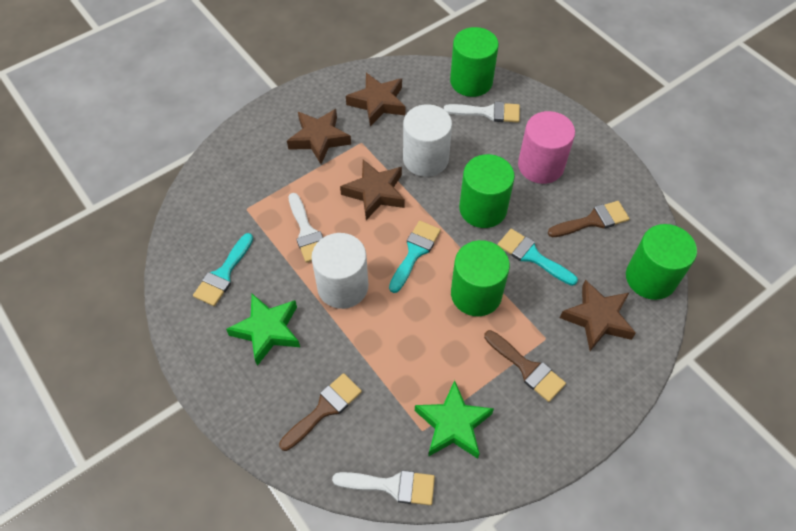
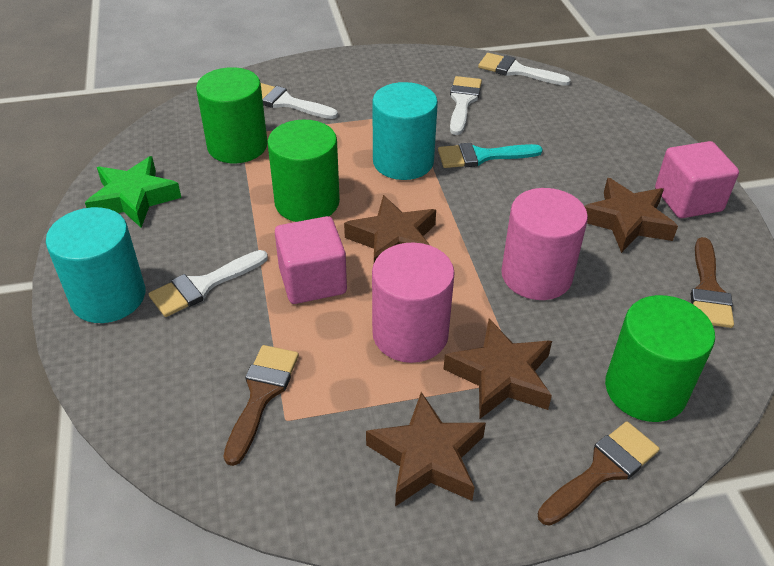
green cylinder: [450,27,499,97] [451,240,510,316] [459,154,515,228] [626,224,697,300] = 4 -> [196,67,268,163] [267,120,340,222] [605,295,715,422] = 3
green star: [226,294,300,366] [415,380,494,459] = 2 -> [85,156,181,228] = 1
pink cube: none = 0 -> [275,216,347,304] [655,141,739,218] = 2
pink cylinder: [518,111,575,184] = 1 -> [372,242,455,363] [501,188,588,300] = 2
turquoise brush: [193,233,253,306] [389,221,441,293] [498,229,578,286] = 3 -> [438,143,543,168] = 1
turquoise cylinder: none = 0 -> [46,207,145,323] [372,82,438,180] = 2
white brush: [289,193,323,263] [332,470,435,505] [444,102,520,122] = 3 -> [149,250,268,317] [261,83,338,119] [450,76,482,135] [478,53,571,86] = 4
white cylinder: [312,233,368,309] [403,104,452,177] = 2 -> none = 0

